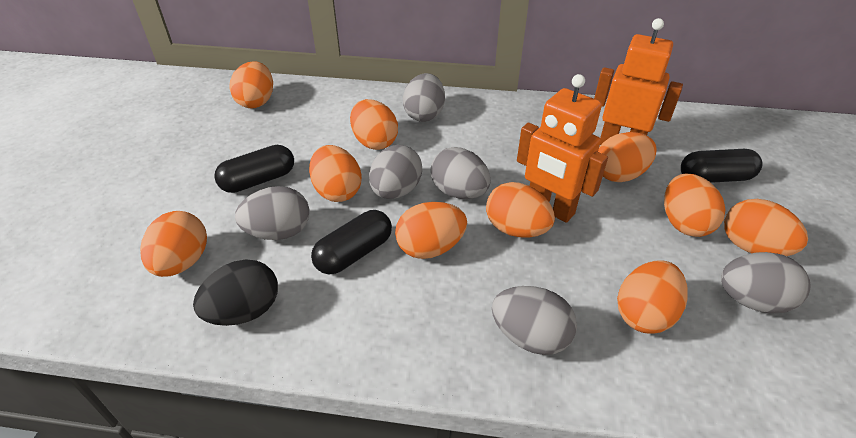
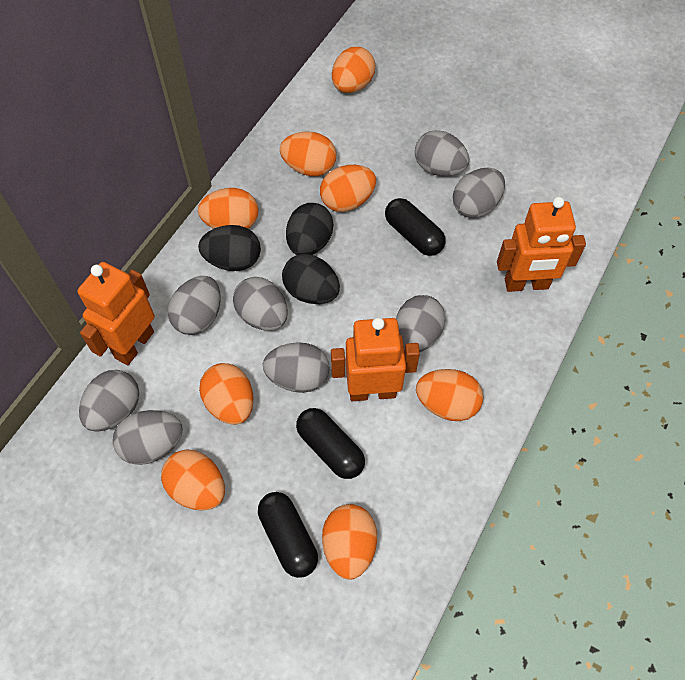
black egg: [193,260,278,326] = 1 -> [198,225,261,271] [282,254,340,304] [286,203,333,255] = 3
grey egg: [235,186,309,240] [369,145,422,199] [403,73,445,122] [431,147,491,199] [492,286,577,355] [721,252,811,314] = 6 -> [79,370,139,432] [113,410,183,465] [168,276,221,335] [233,277,288,331] [263,342,330,393] [396,295,445,352] [415,130,469,176] [453,168,505,218] = 8
orange egg: [140,211,207,277] [230,61,273,109] [309,145,362,202] [350,99,398,150] [395,202,467,259] [486,182,555,238] [598,132,657,182] [617,260,688,333] [664,173,726,237] [724,199,808,256] = 10 -> [161,449,225,511] [198,188,259,229] [199,363,254,425] [280,132,337,176] [320,165,376,212] [322,504,377,580] [332,47,375,93] [416,369,483,421] = 8
orange robot: [517,74,608,223] [594,18,683,145] = 2 -> [77,262,155,365] [331,317,420,401] [497,196,586,292] = 3

